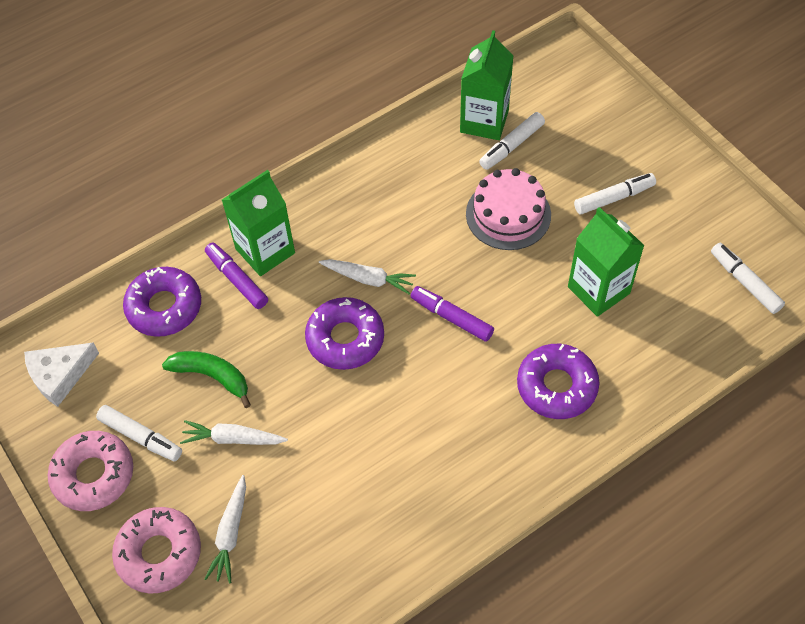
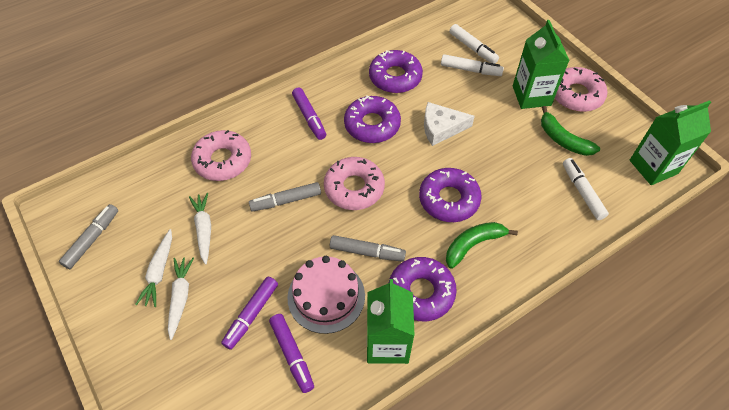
green banana: [162,351,251,408] = 1 -> [446,222,518,269] [541,106,600,156] = 2
grey marker: none = 0 -> [59,204,118,269] [249,182,321,211] [330,235,406,262] = 3
pink donut: [48,431,133,511] [112,507,201,594] = 2 -> [191,130,251,181] [324,157,385,210] [555,67,607,112] = 3
purple donut: [123,267,201,337] [305,297,384,370] [517,344,600,419] = 3 -> [344,96,401,143] [369,50,423,93] [389,257,457,321] [419,168,482,222] = 4
purple marker: [205,242,268,309] [411,286,494,342] = 2 -> [221,277,278,350] [269,314,314,393] [292,87,326,140] = 3
white marker: [96,405,182,461] [479,112,545,170] [574,173,656,215] [711,243,785,314] = 4 -> [441,54,504,76] [449,24,499,64] [563,158,609,220] = 3

